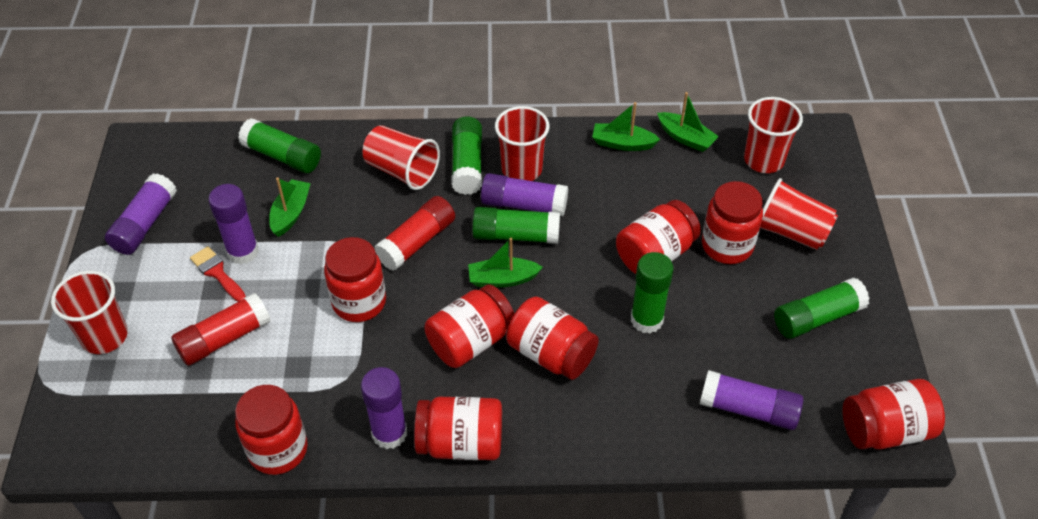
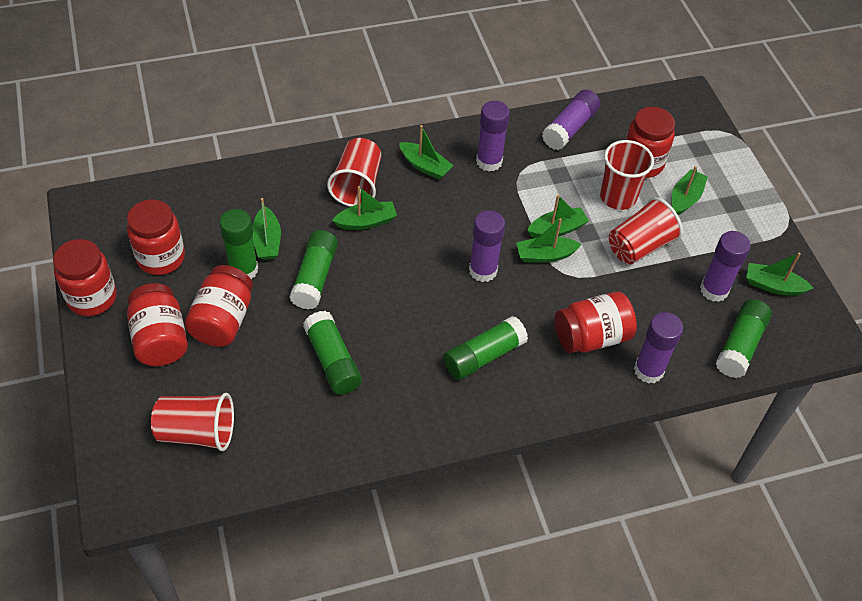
green boat: [269,177,311,237] [468,238,543,287] [592,102,660,151] [657,92,719,152] = 4 -> [252,198,281,260] [332,186,397,230] [399,125,454,180] [516,218,582,263] [527,195,589,238] [671,166,708,215] [746,253,813,296] = 7
red brush: [190,246,246,302] = 1 -> none = 0
red cup: [51,271,128,354] [363,125,440,190] [495,106,550,181] [744,97,803,173] [760,178,838,250] = 5 -> [151,393,234,451] [327,138,381,207] [600,140,654,210] [609,197,683,264] = 4
red glue stick: [171,293,271,366] [374,196,455,271] = 2 -> none = 0
red jar: [235,385,308,475] [324,237,386,322] [414,397,502,460] [424,284,514,368] [506,296,599,380] [616,200,701,274] [702,181,763,264] [843,379,945,449] = 8 -> [53,239,117,316] [127,199,185,275] [127,283,188,366] [185,265,253,347] [555,292,637,353] [626,107,675,178] = 6

